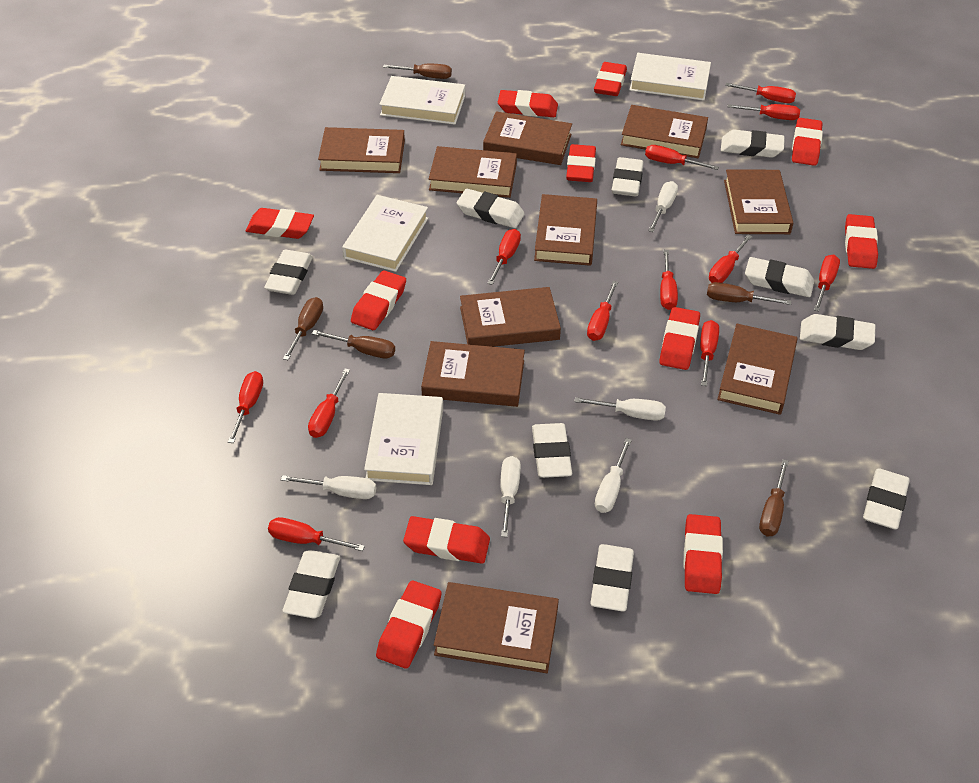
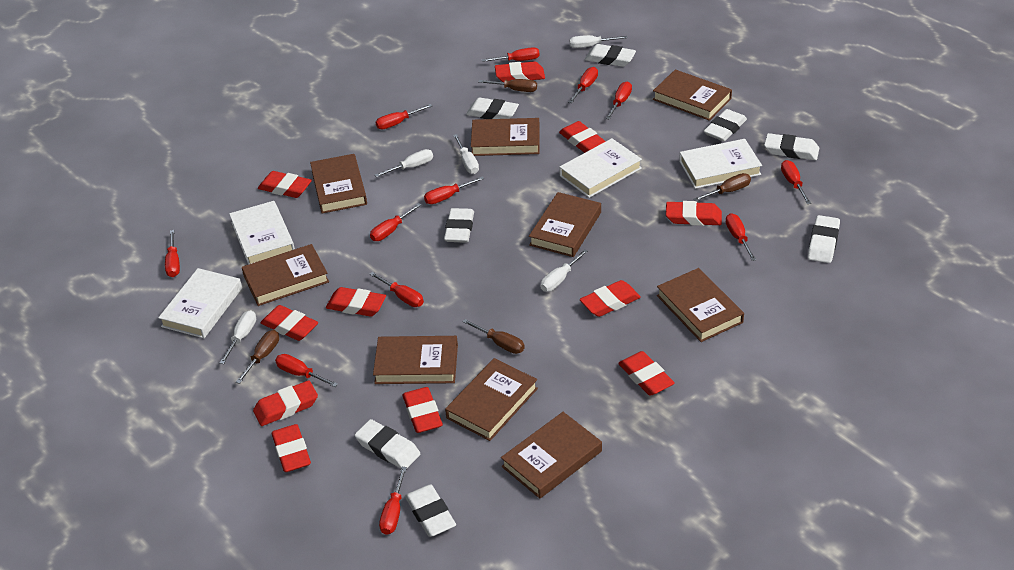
brown book: [318,127,405,173] [421,341,525,407] [429,146,517,198] [434,582,559,673] [460,287,561,347] [483,111,572,165] [534,194,597,266] [621,105,708,158] [717,324,798,415] [724,169,793,234] = 10 -> [242,244,329,306] [310,154,367,213] [373,336,458,384] [445,358,538,441] [471,118,540,156] [501,412,602,499] [529,192,601,257] [653,69,732,121] [657,268,744,342] = 9
brown screwdriver: [283,297,323,360] [312,330,395,359] [383,63,452,79] [707,282,792,305] [759,459,789,536] = 5 -> [236,330,279,384] [462,319,525,354] [478,79,537,92] [693,173,751,201] = 4
white eraser: [264,250,313,295] [283,550,340,618] [457,189,525,228] [532,423,572,478] [590,544,634,612] [612,157,644,196] [721,130,785,158] [745,257,814,297] [800,314,875,350] [863,468,910,529] = 10 -> [355,419,420,468] [405,484,456,537] [444,208,474,243] [466,98,519,119] [585,44,636,67] [704,109,747,141] [764,133,819,160] [808,215,840,263] = 8

